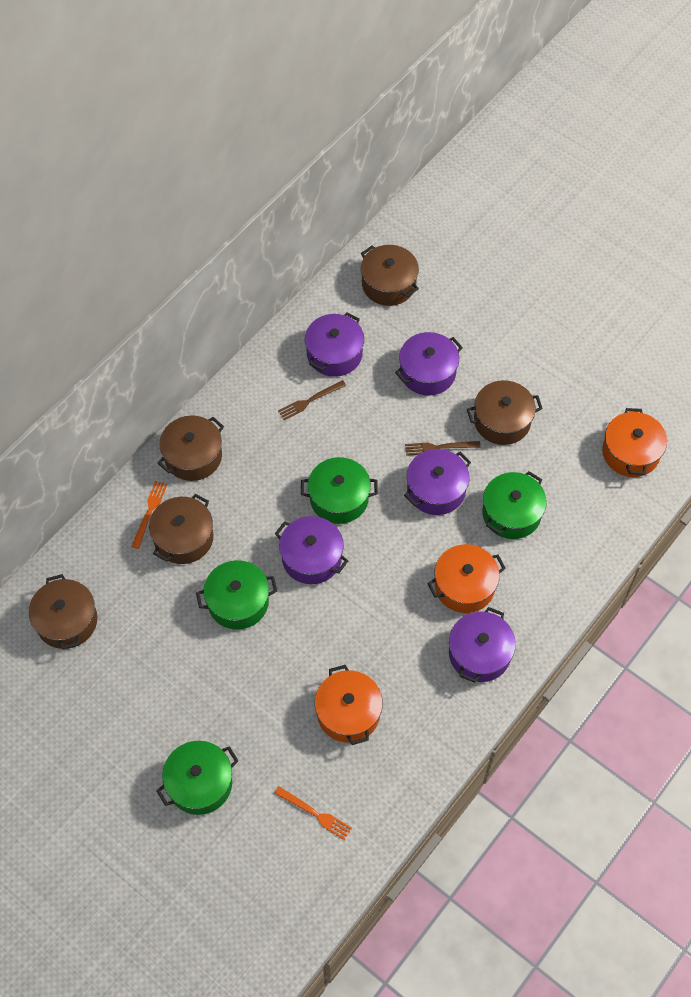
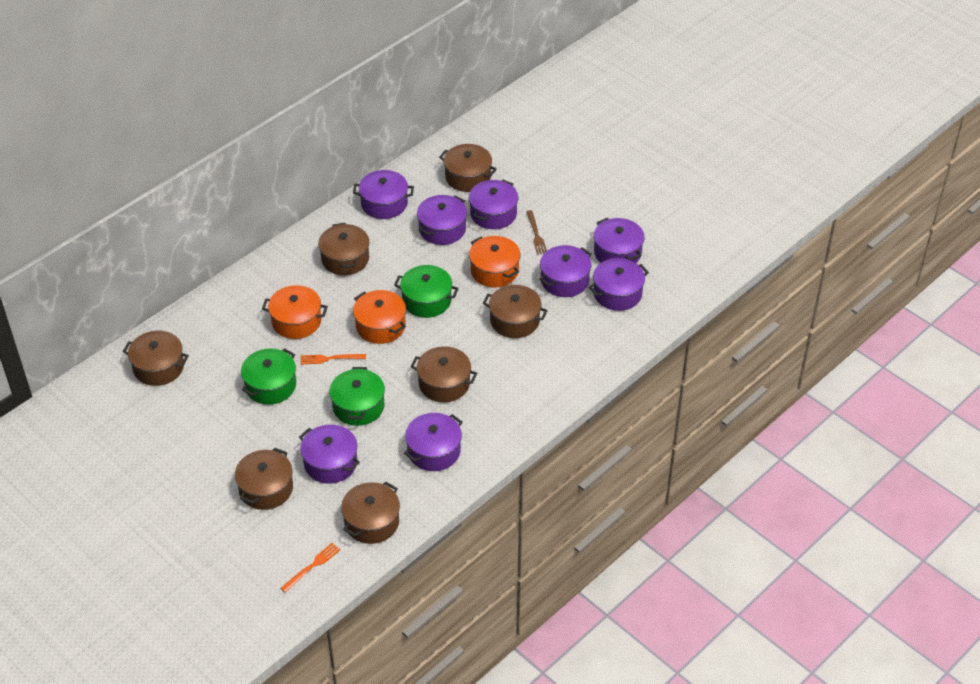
brown fork: [278,380,346,420] [405,441,480,456] = 2 -> [526,210,547,255] = 1
brown pot: [29,574,97,649] [149,494,214,564] [158,415,224,481] [361,245,419,306] [467,380,543,445] = 5 -> [123,331,189,386] [235,448,293,510] [318,223,369,275] [341,482,400,544] [410,346,477,402] [439,144,497,192] [483,285,548,338] = 7
green pot: [157,741,239,815] [196,560,277,630] [301,457,378,524] [482,471,547,539] = 4 -> [241,348,296,405] [329,367,385,426] [394,265,459,318] = 3
purple pot: [275,516,348,584] [305,312,364,377] [395,332,463,396] [404,449,471,515] [449,607,516,683] = 5 -> [299,425,360,484] [353,170,414,219] [404,413,463,471] [417,195,467,245] [469,179,518,229] [539,245,592,297] [589,258,649,311] [594,218,645,263] = 8

